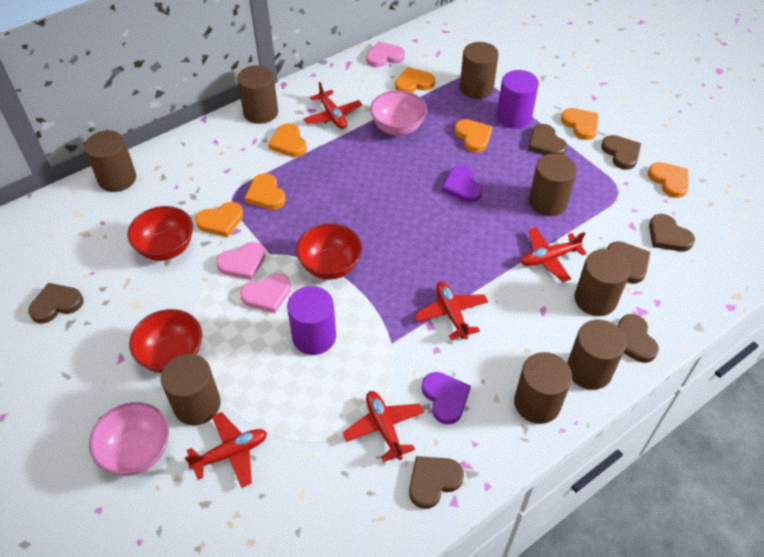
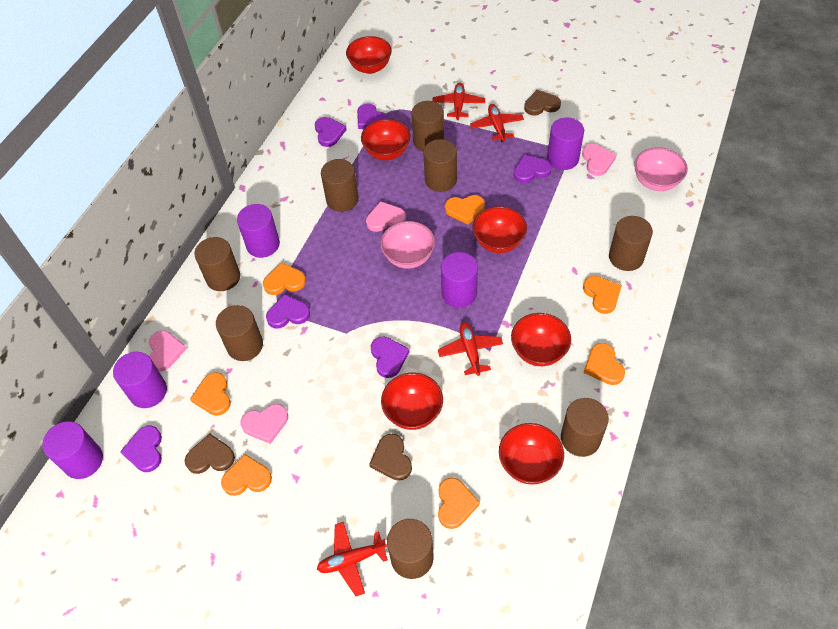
brown heart: [28,283,84,324] [409,456,464,509] [528,124,567,155] [601,135,641,170] [607,241,650,284] [618,314,659,363] [649,214,695,251] = 7 -> [185,433,235,474] [369,434,412,481] [524,90,561,115] = 3
pink heart: [216,242,266,280] [240,273,291,313] [366,41,405,67] = 3 -> [149,330,187,372] [241,404,288,444] [366,201,406,232] [582,144,616,176] = 4
purple cylinder: [287,286,336,355] [497,70,539,129] = 2 -> [42,421,103,479] [113,352,167,408] [237,204,280,258] [441,252,478,308] [547,117,584,170] = 5
purple heart: [422,372,471,425] [442,165,482,203] = 2 -> [120,426,162,472] [266,294,310,328] [315,117,347,147] [357,104,389,129] [371,336,410,378] [514,155,552,183] = 6
red bowl: [127,206,193,261] [129,309,202,373] [296,223,362,280] = 3 -> [346,36,392,74] [361,119,411,160] [381,373,443,430] [472,206,527,253] [499,423,564,485] [511,313,571,366] = 6
red plane: [185,412,267,488] [303,82,362,129] [343,391,424,462] [415,281,488,340] [521,227,587,282] = 5 -> [317,522,388,596] [432,83,485,120] [438,322,503,376] [470,104,524,142] = 4

